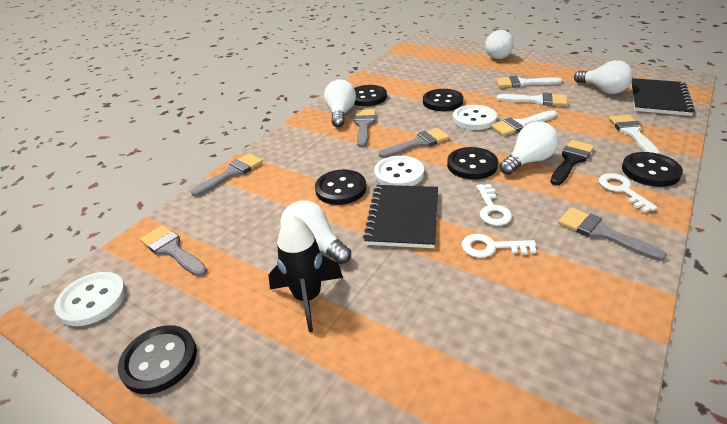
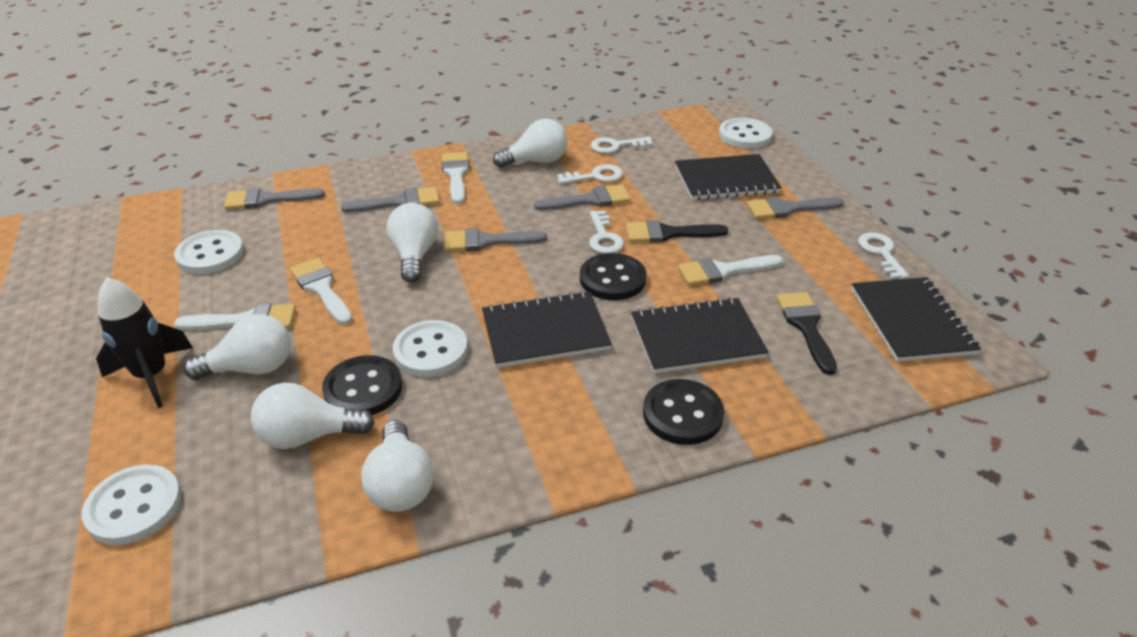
black brush: [550,140,594,185] = 1 -> [626,220,728,243] [776,292,837,375] = 2
black button: [118,325,197,394] [315,169,366,205] [354,85,387,106] [423,89,463,111] [447,147,498,180] [622,152,683,187] = 6 -> [322,355,402,415] [580,253,646,300] [643,379,724,445] = 3
black notebook: [363,185,438,248] [631,78,695,116] = 2 -> [482,291,612,368] [631,297,769,374] [675,154,782,200] [851,277,981,362] = 4
white button: [54,272,126,326] [374,155,424,186] [453,105,497,130] = 3 -> [81,465,182,545] [174,230,244,274] [393,320,468,377] [719,118,772,149] = 4
white key: [462,234,537,258] [476,184,512,226] [599,173,658,213] = 3 -> [557,164,623,184] [589,210,624,254] [591,137,653,153] [858,232,909,279] = 4

